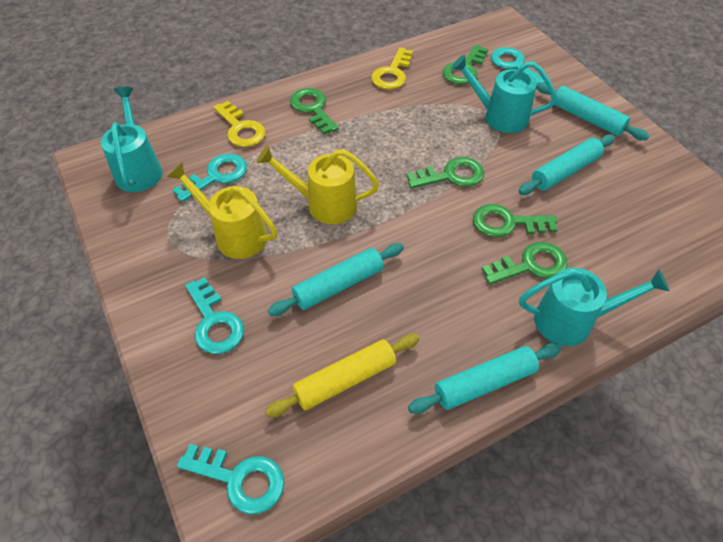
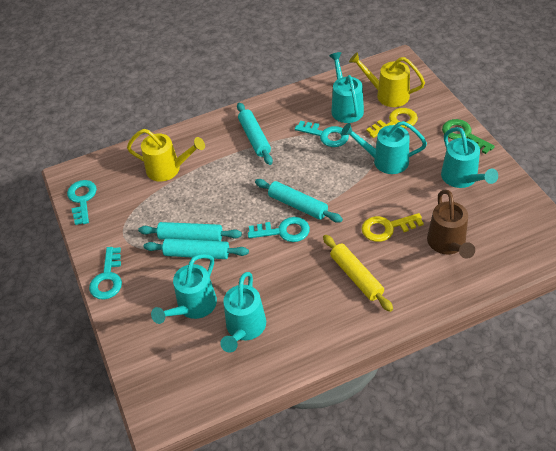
brown watering can: none = 0 -> [427,190,475,259] = 1
green key: [290,88,339,134] [407,157,484,189] [443,45,488,85] [473,204,557,237] [482,242,568,285] = 5 -> [442,119,495,154] = 1
turquoise watering can: [101,87,162,192] [451,55,557,133] [519,268,669,346] = 3 -> [151,254,217,324] [220,272,266,352] [329,52,364,123] [341,121,427,174] [441,127,498,188] = 5

